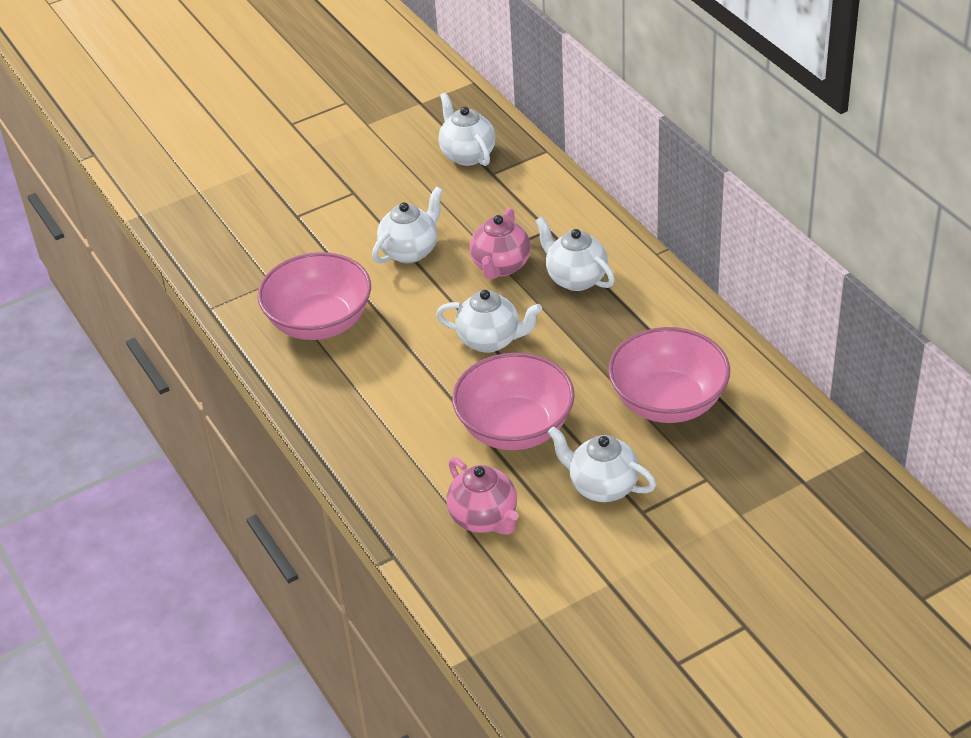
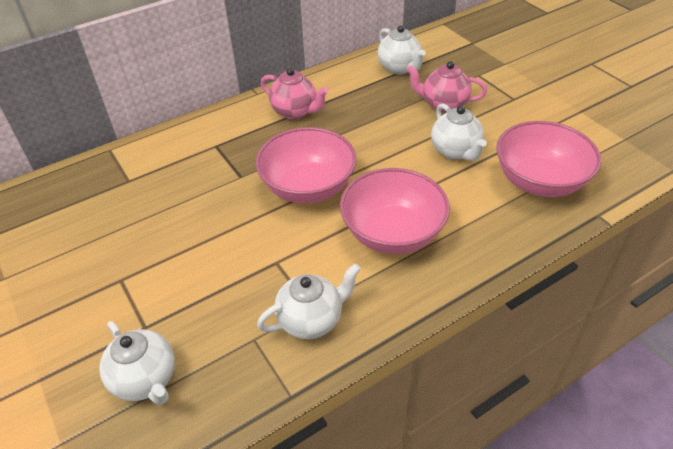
white teapot: [372,187,443,264] [436,290,542,353] [438,92,495,166] [535,217,615,291] [548,427,656,502] = 5 -> [99,321,175,405] [257,263,361,339] [378,25,426,74] [431,103,487,161] = 4

